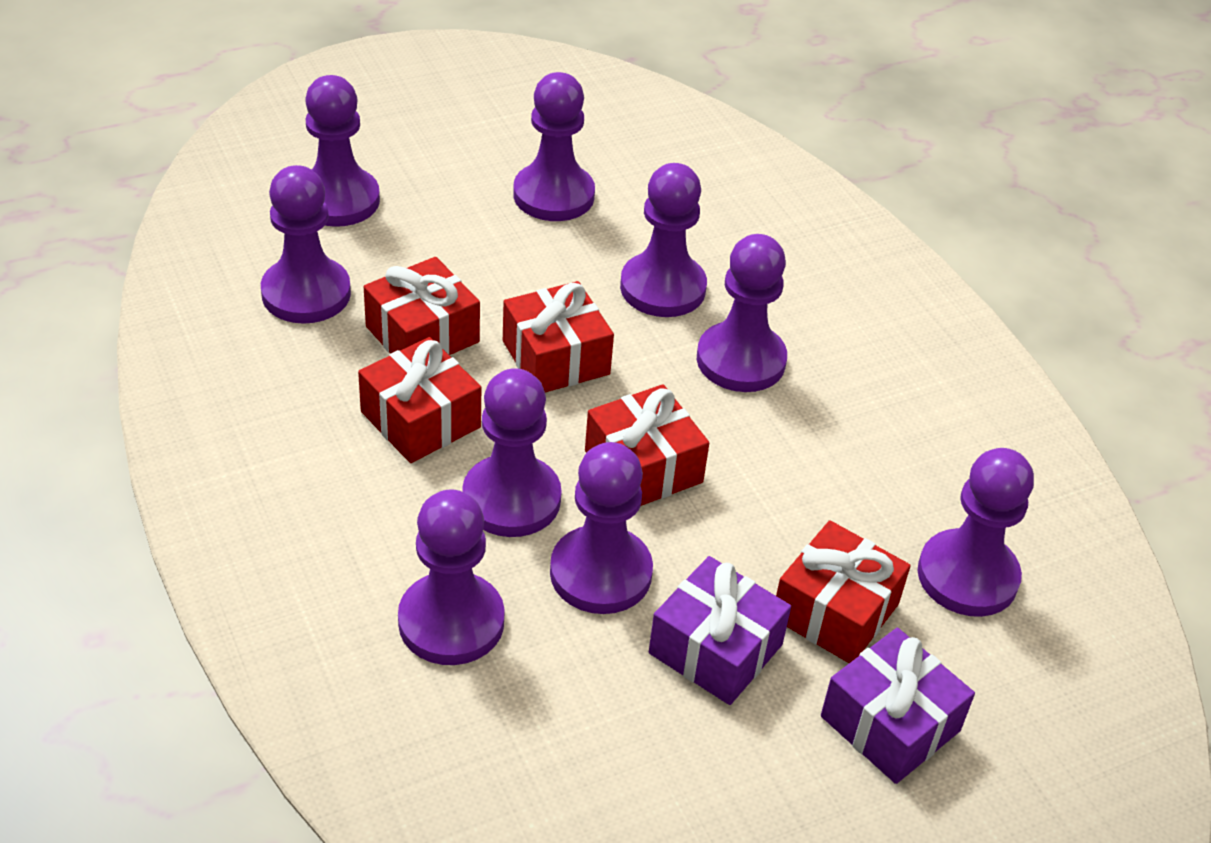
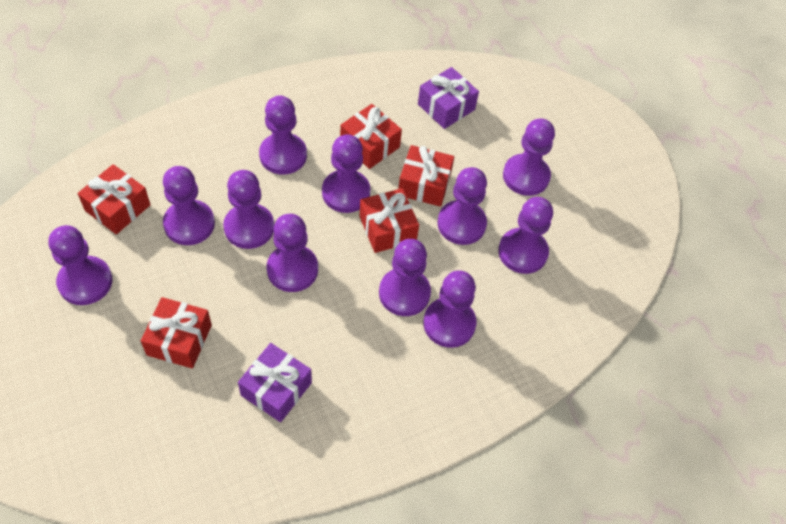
purple pawn: [261,165,351,324] [305,75,380,227] [398,489,505,665] [462,368,562,537] [513,72,595,221] [550,442,653,614] [620,163,707,317] [697,234,787,392] [918,448,1034,617] = 9 -> [49,225,112,305] [163,166,215,245] [223,170,274,249] [259,96,307,175] [267,214,318,292] [322,134,370,213] [379,239,431,316] [423,270,476,348] [437,167,487,245] [498,197,553,274] [503,118,555,196] = 11

